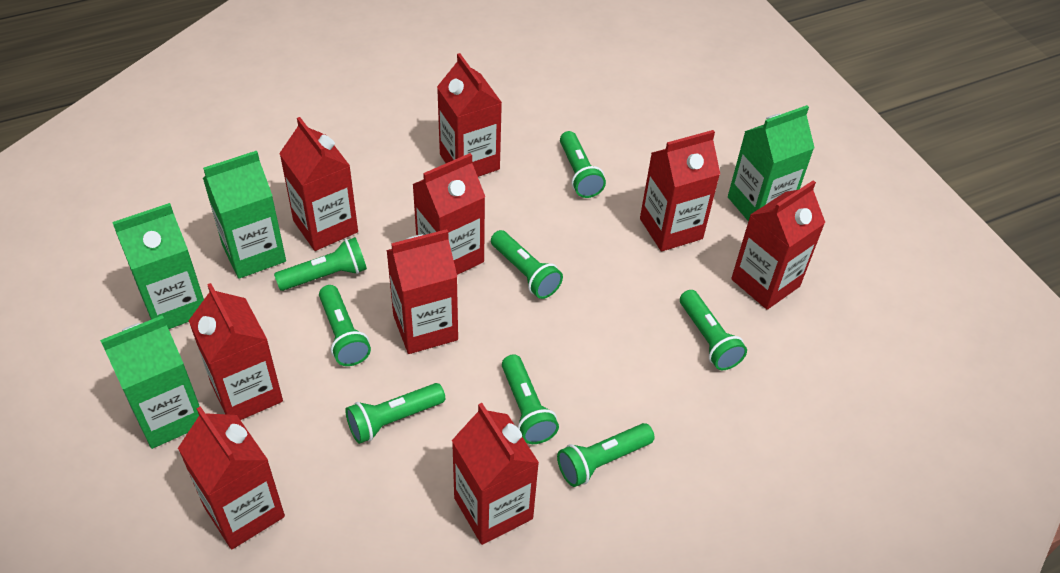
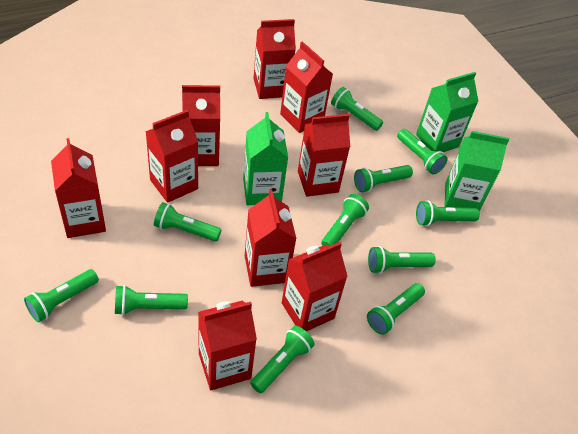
green carton: [100,315,200,449] [112,203,204,329] [203,151,286,279] [728,105,815,221] = 4 -> [243,112,288,205] [416,72,479,152] [444,131,509,212] = 3
green flashlight: [274,237,367,291] [319,285,371,366] [345,383,445,444] [491,230,563,299] [502,355,559,444] [557,423,655,487] [560,131,606,198] [680,290,747,370] = 8 -> [24,269,99,323] [115,285,188,315] [154,202,222,242] [250,326,315,393] [321,194,369,246] [331,87,383,131] [354,165,413,192] [367,283,425,335] [368,246,436,274] [397,129,448,174] [416,200,480,226] = 11

